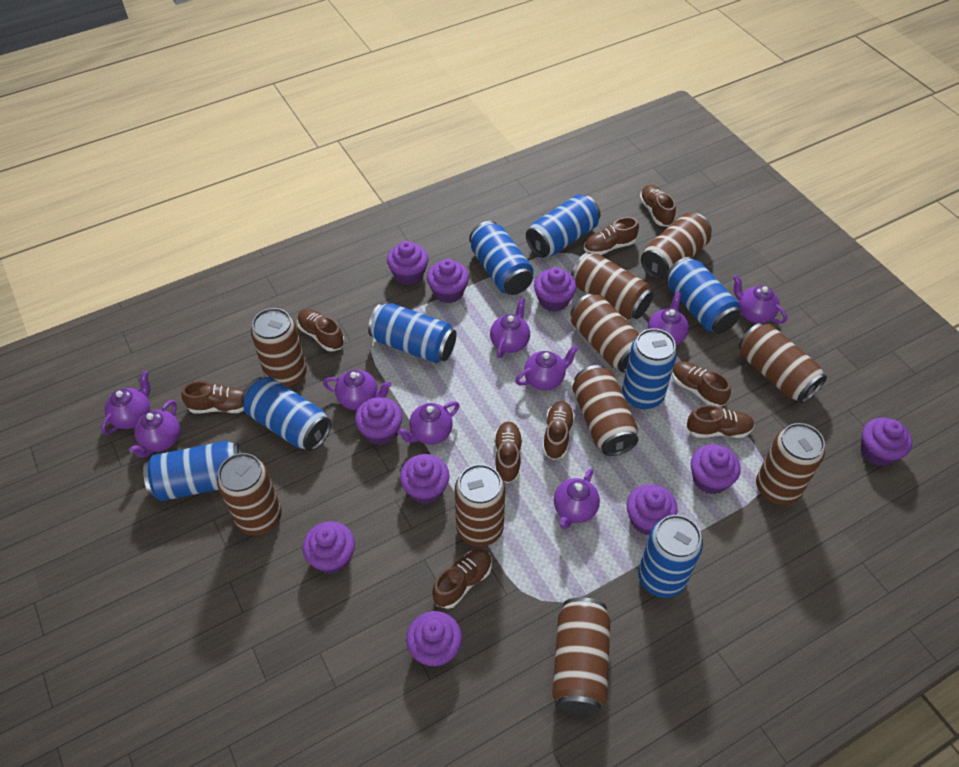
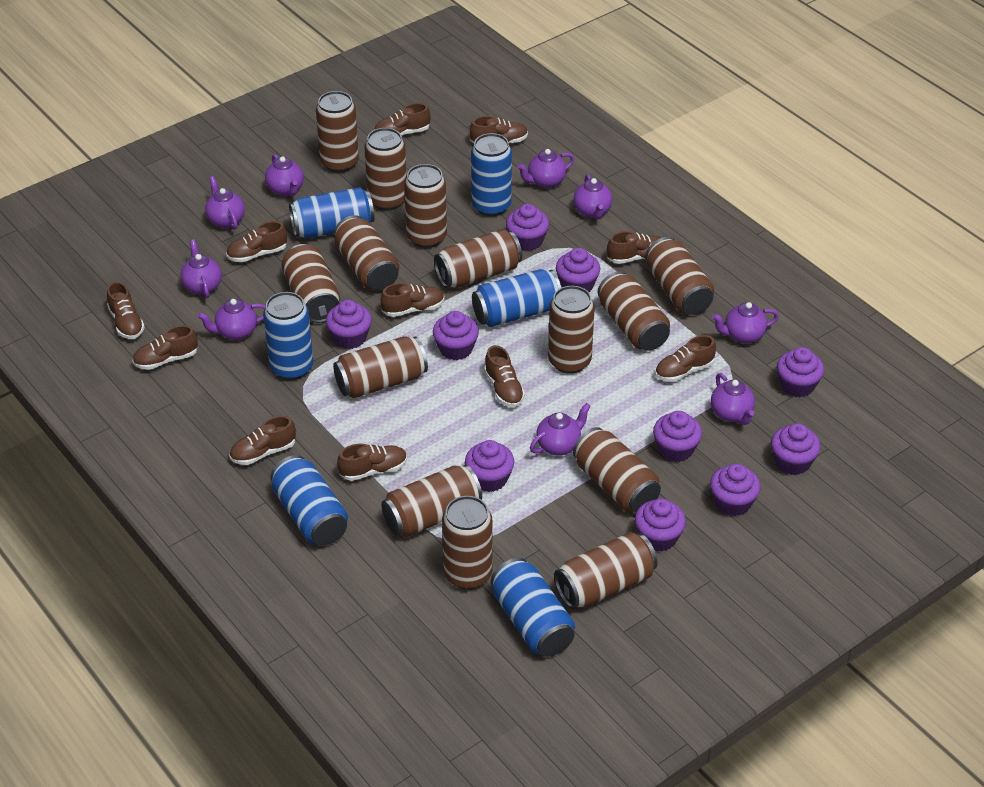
blue can: [143,441,242,501] [241,377,331,451] [368,303,457,363] [469,221,533,295] [526,194,600,258] [622,328,677,409] [638,515,703,598] [666,257,741,334] = 8 -> [263,292,313,380] [270,455,348,546] [289,187,374,238] [471,133,512,216] [472,269,561,327] [491,558,575,657] = 6
brown can: [217,453,282,536] [251,308,307,388] [455,464,505,547] [552,597,610,715] [570,293,639,372] [571,252,654,319] [572,365,639,456] [641,213,712,280] [739,323,827,403] [756,423,825,505] = 10 -> [281,244,340,323] [316,91,359,173] [333,336,428,398] [334,215,399,291] [364,128,407,211] [381,465,482,537] [404,164,447,248] [434,229,522,288] [442,496,492,590] [548,286,595,374] [554,532,658,609] [573,427,661,513] [598,271,670,351] [646,237,714,315] = 14
brown shoe: [181,381,244,414] [297,309,345,352] [432,549,492,609] [494,421,522,483] [543,401,575,460] [584,217,639,255] [639,185,676,227] [672,361,731,407] [687,405,754,438] = 9 -> [107,281,145,339] [132,325,198,370] [226,221,287,262] [229,416,296,465] [337,443,407,481] [374,103,431,135] [381,283,445,317] [470,116,528,144] [484,345,525,407] [607,231,661,264] [655,335,716,382] = 11

